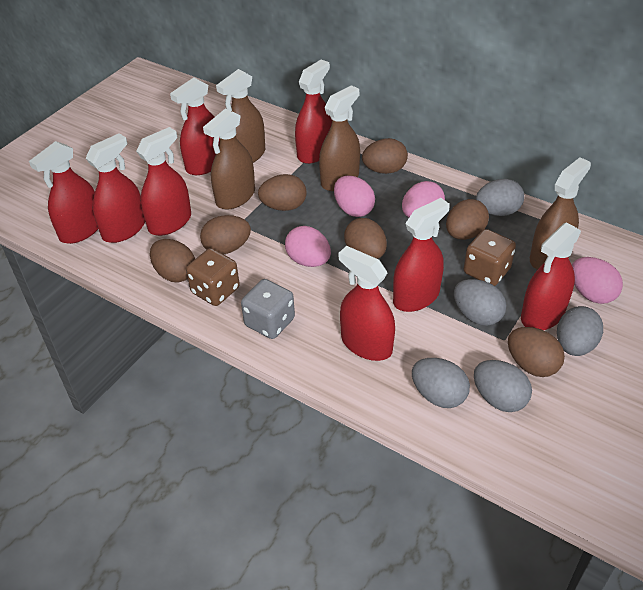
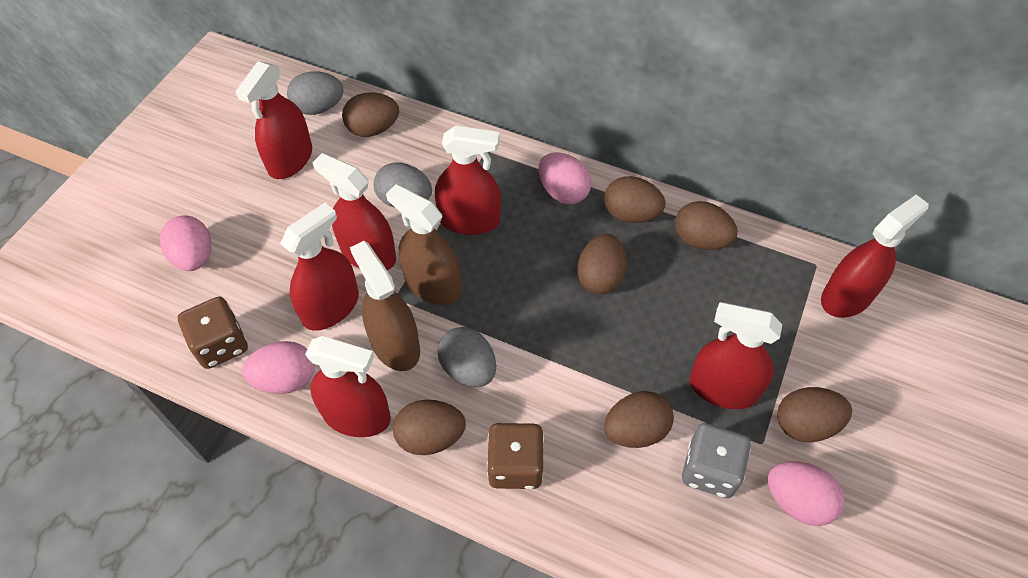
brown spray bottle: [203,108,255,210] [216,69,265,163] [319,85,360,191] [530,157,591,270] = 4 -> [350,241,420,371] [386,184,461,305] = 2
grey egg: [412,358,470,408] [454,279,507,326] [474,360,532,412] [476,179,524,216] [557,306,603,356] = 5 -> [287,71,344,115] [374,162,432,207] [437,327,496,387] = 3
red spray bottle: [29,141,98,244] [85,134,145,243] [136,127,191,236] [170,77,220,175] [295,60,332,164] [338,246,395,361] [393,198,450,312] [521,222,581,330] = 8 -> [236,61,312,179] [280,203,359,331] [305,336,391,437] [312,153,396,270] [435,125,501,235] [689,302,782,409] [821,195,929,318] = 7

